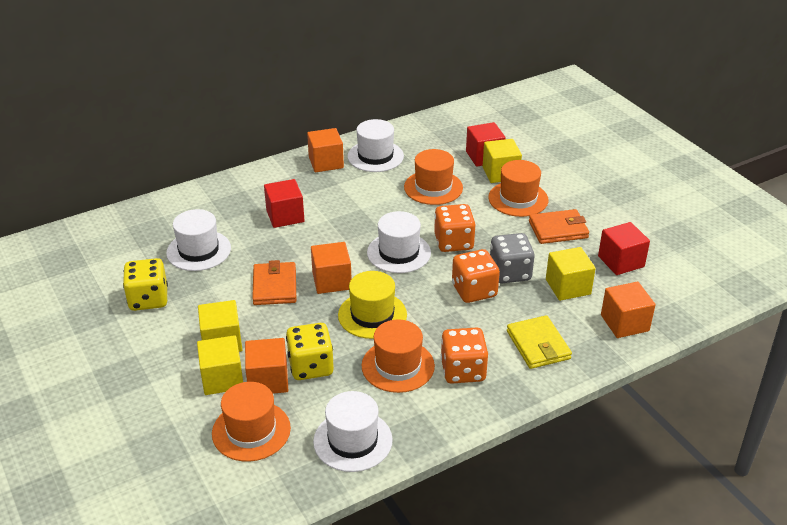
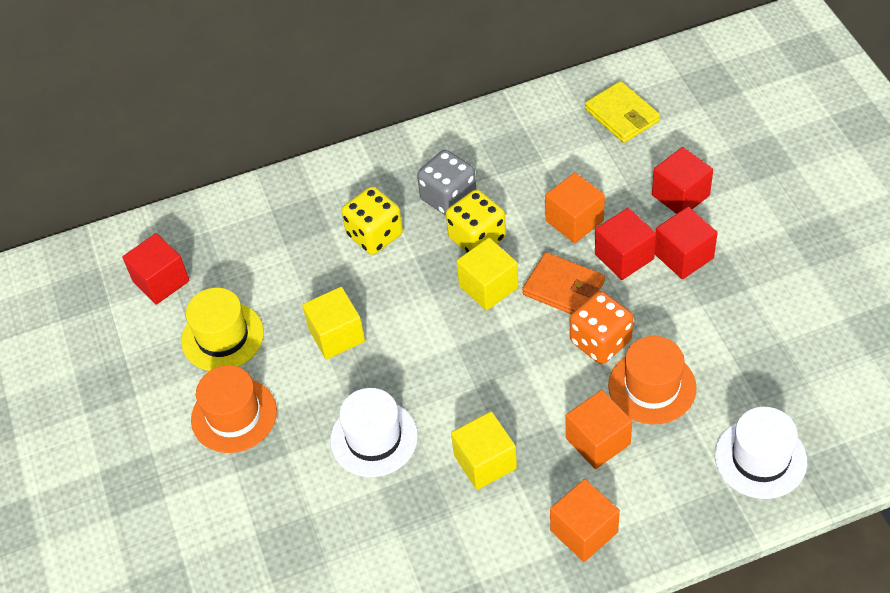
orange cube: [245,338,288,394] [307,128,344,172] [311,242,352,294] [601,282,656,338] = 4 -> [545,172,605,243] [550,479,620,562] [566,390,632,469] = 3
orange dice: [434,204,476,252] [441,327,488,383] [452,249,500,303] = 3 -> [570,291,633,364] = 1
orange hat: [212,382,291,462] [362,319,435,393] [404,149,463,205] [488,160,548,217] = 4 -> [191,365,277,453] [608,336,697,424] = 2
orange wallet: [252,260,296,305] [529,209,589,244] = 2 -> [522,252,605,314] = 1
red cube: [264,179,305,228] [466,122,506,167] [598,222,650,275] = 3 -> [122,233,189,305] [595,208,656,280] [652,147,713,214] [655,207,718,279] = 4
white hat: [166,209,231,271] [313,391,393,472] [347,119,404,172] [367,211,431,273] = 4 -> [330,388,418,477] [715,407,807,499] = 2
yellow cube: [197,335,243,395] [198,300,242,352] [482,139,522,183] [546,247,596,301] = 4 -> [302,287,365,359] [451,411,517,490] [457,238,518,311] = 3

